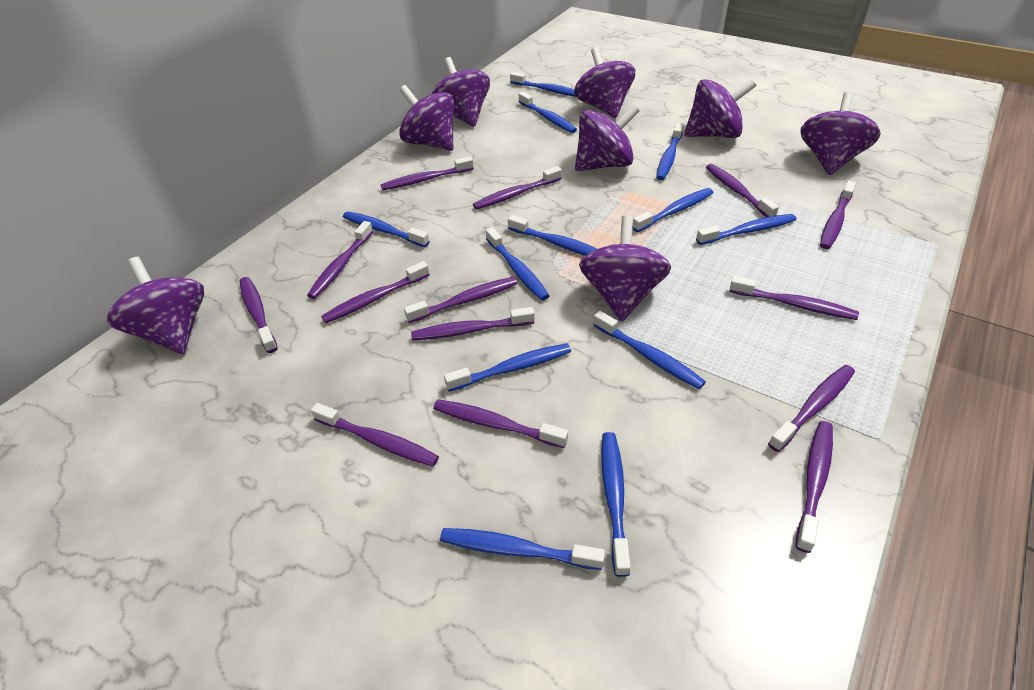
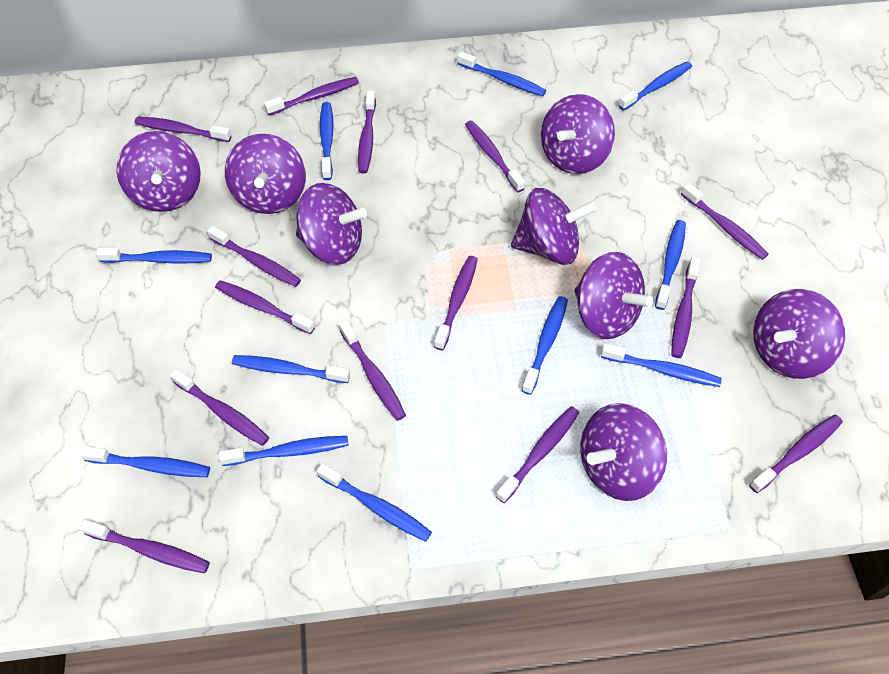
blue toothbrush: [343,211,430,247] [440,528,605,570] [444,343,571,392] [486,227,550,301] [508,215,597,256] [510,72,576,97] [519,92,577,133] [593,311,706,389] [601,432,631,577] [632,188,714,232] [656,122,684,180] [696,214,796,245] = 12 -> [80,446,210,477] [96,248,212,264] [219,436,349,466] [232,355,350,383] [317,463,432,542] [320,102,334,180] [457,51,546,96] [522,296,568,395] [601,343,722,387] [618,61,692,111] [655,220,686,310] = 11

